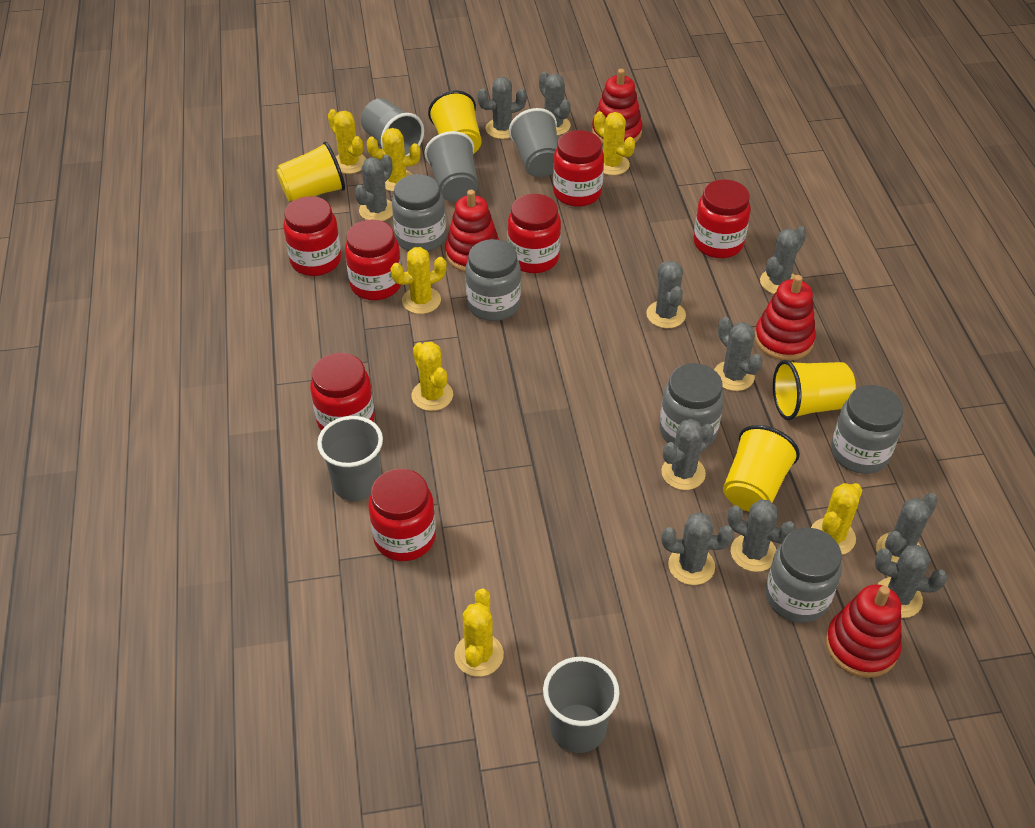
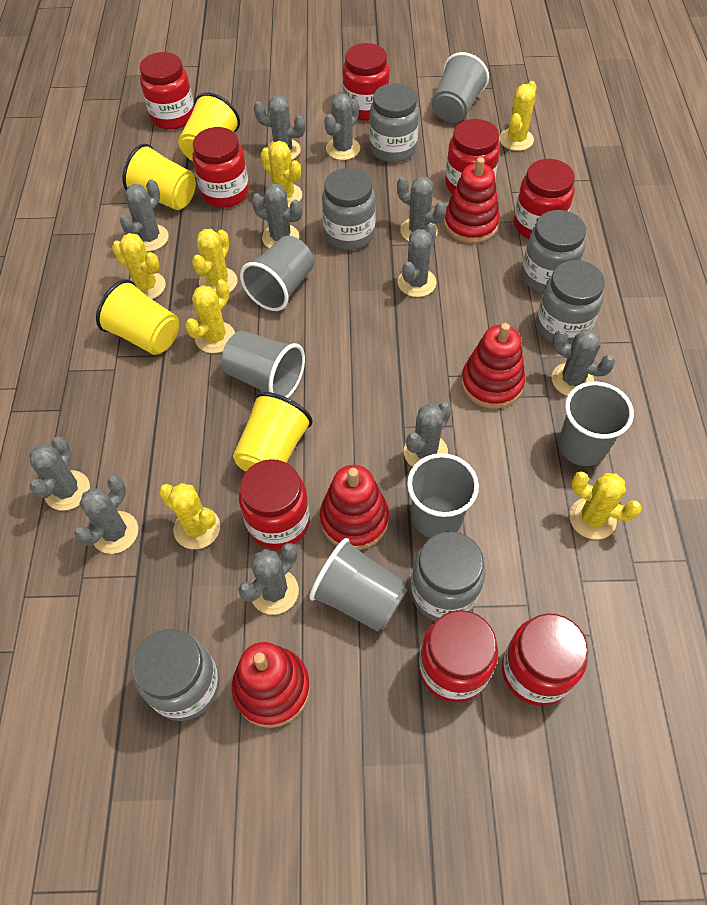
grey cup: [317,416,383,501] [361,98,424,156] [425,131,478,202] [509,108,558,177] [543,657,620,753] = 5 -> [222,331,305,398] [240,236,314,311] [309,538,407,632] [407,453,479,538] [432,52,489,123] [558,381,634,466] = 6
grey jar: [392,174,446,252] [466,239,521,321] [659,363,724,444] [766,528,842,623] [831,385,903,474] = 5 -> [132,629,220,721] [322,168,376,250] [369,83,419,163] [411,531,486,621] [522,210,586,293] [536,260,605,345] = 6
red jar: [283,196,341,276] [310,353,375,431] [345,219,401,300] [368,469,436,561] [508,194,561,273] [553,130,604,207] [693,179,751,258] = 7 -> [139,52,194,130] [192,127,249,208] [239,459,310,549] [342,43,390,121] [419,610,498,702] [445,119,500,194] [502,614,588,706] [514,159,575,239] = 8

